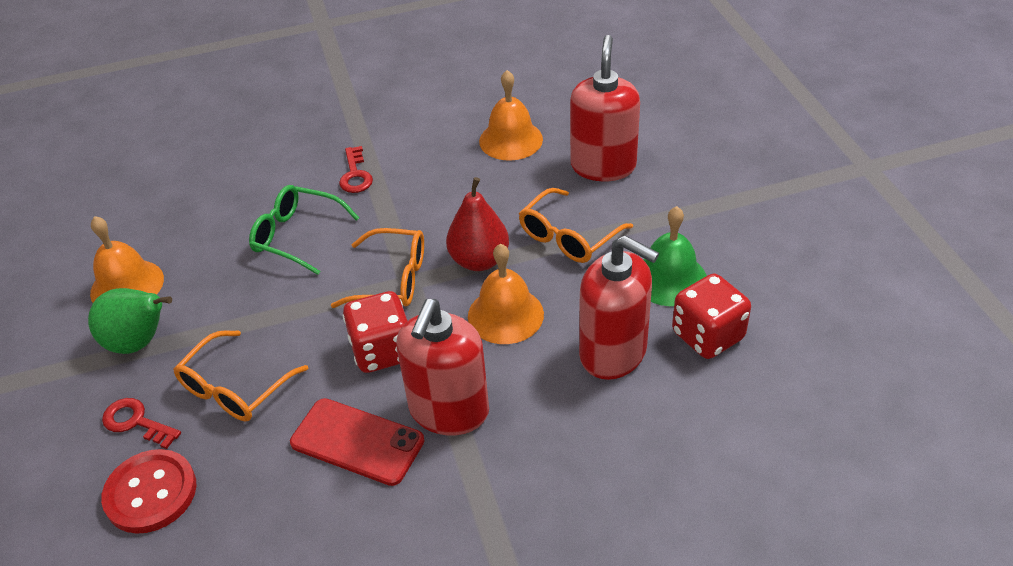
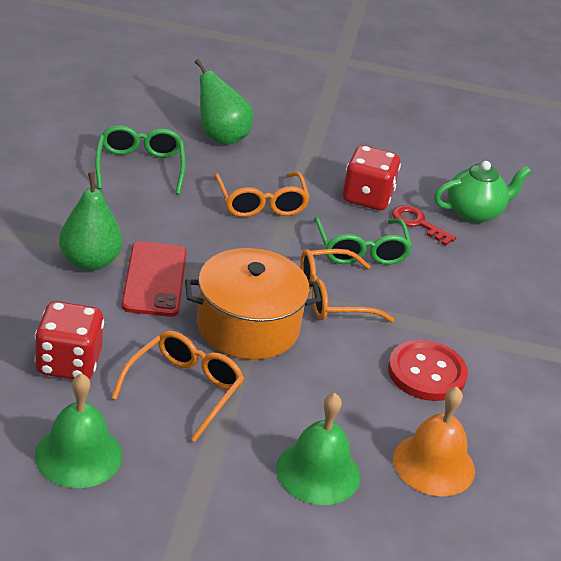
green bell: [643,206,707,306] = 1 -> [35,373,122,488] [276,393,360,505] = 2
green glasses: [249,185,359,275] = 1 -> [95,125,185,195] [313,217,412,265] = 2
green pear: [88,288,172,354] = 1 -> [59,172,122,271] [195,59,253,145] = 2
green teapot: none = 0 -> [434,161,531,223] = 1
orange bell: [90,216,164,303] [468,243,544,344] [479,70,543,161] = 3 -> [393,387,475,496] = 1
orange pot: none = 0 -> [185,248,321,360] = 1
red key: [102,398,181,449] [339,146,373,193] = 2 -> [392,205,456,246] = 1
red pear: [446,177,509,271] = 1 -> none = 0
red soap dispenser: [397,299,489,435] [570,35,640,181] [579,235,659,380] = 3 -> none = 0

